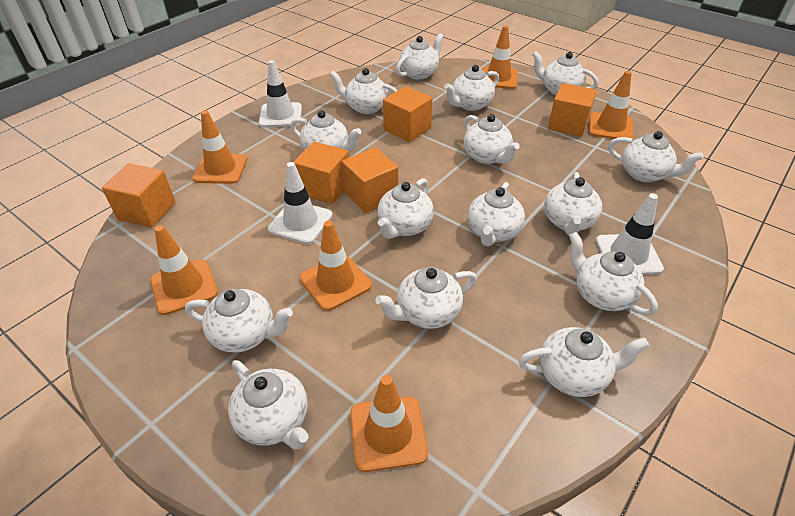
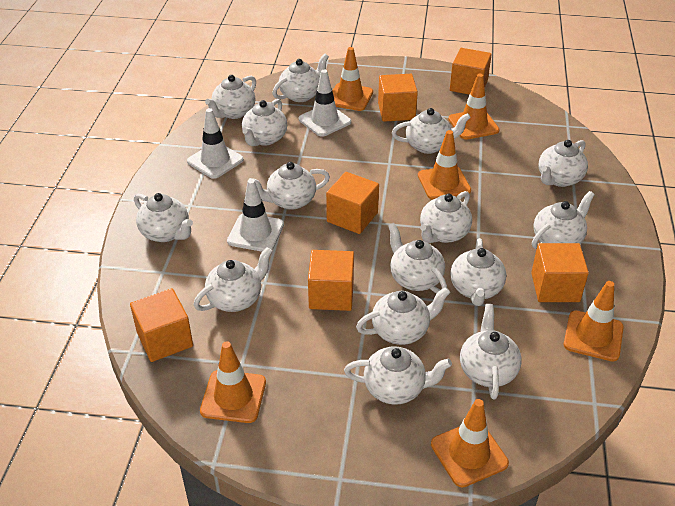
orange cube: [102,163,176,228] [294,141,349,204] [342,147,398,213] [383,86,433,142] [548,83,597,137] = 5 -> [130,288,193,362] [308,250,354,311] [326,172,379,234] [378,74,418,122] [450,48,492,94] [531,243,589,302] = 6

